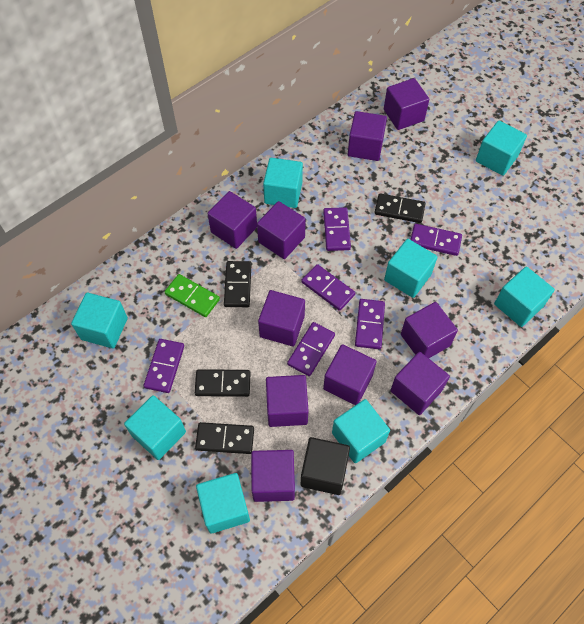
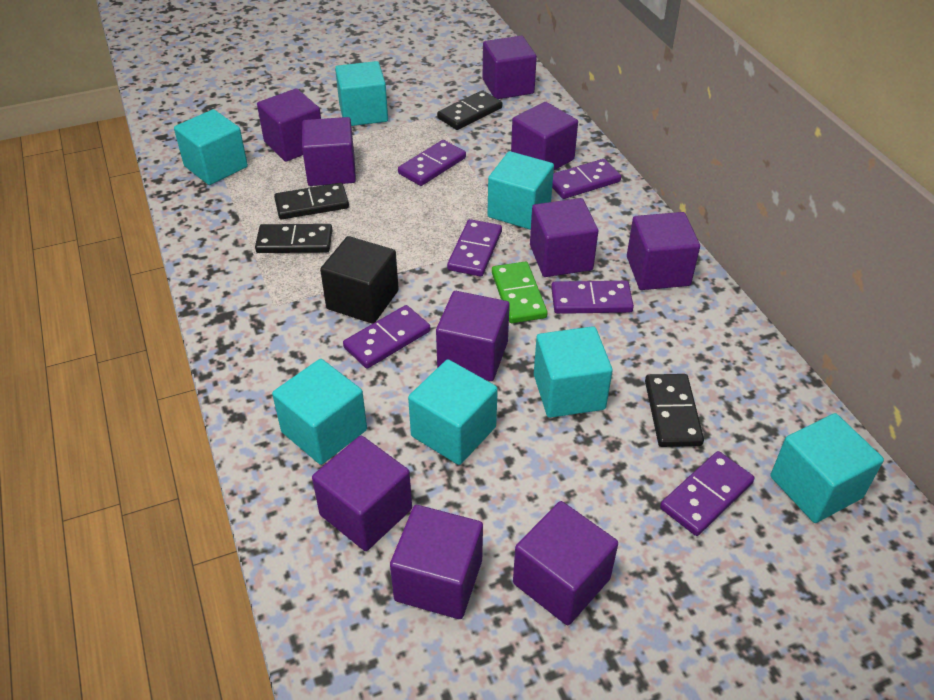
turquoise cube: [71,292,128,349] [124,395,186,460] [196,473,250,534] [263,158,303,208] [332,399,390,463] [384,239,438,298] [476,121,527,176] [494,266,555,327] = 8 -> [174,109,248,185] [272,359,367,465] [335,61,388,126] [408,359,498,465] [487,151,554,230] [534,326,613,418] [770,413,884,523] = 7

